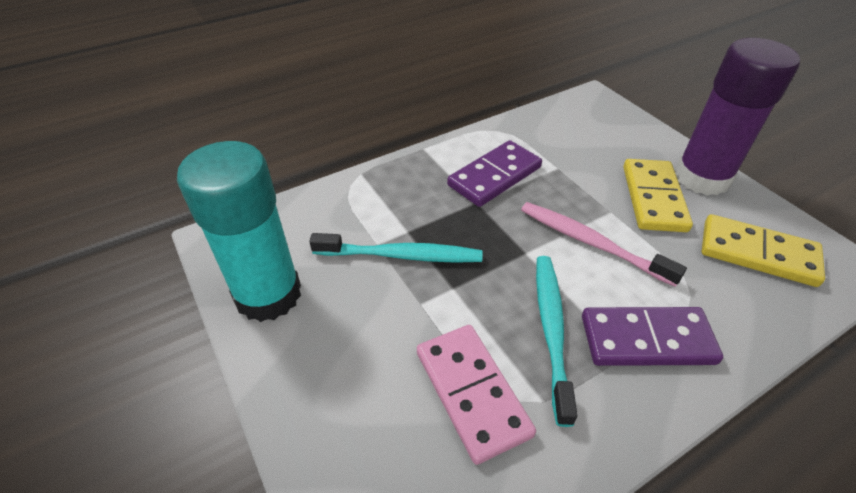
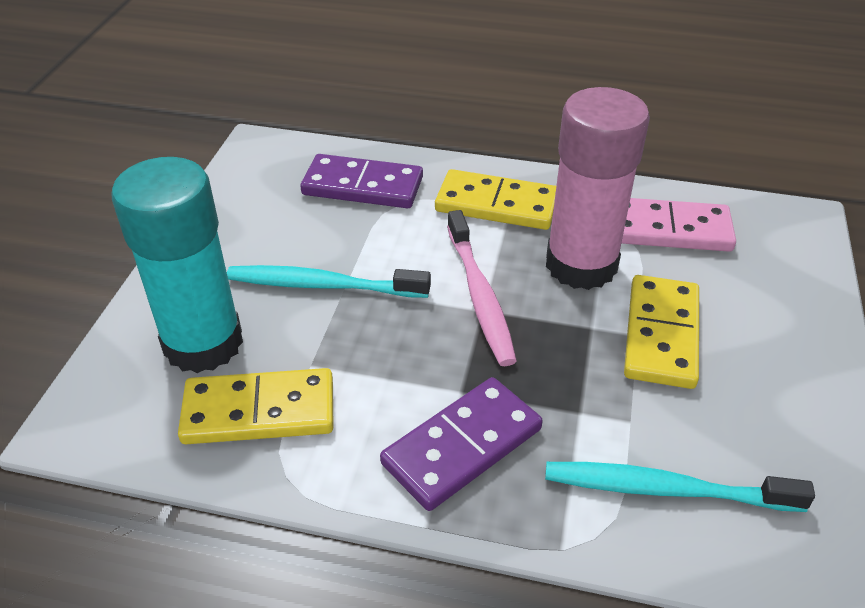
pink glue stick: none = 0 -> [546,87,650,290] = 1
purple glue stick: [675,38,800,196] = 1 -> none = 0
yellow domino: [623,159,693,232] [702,214,825,287] = 2 -> [178,368,334,444] [435,169,556,230] [624,275,699,389] = 3

